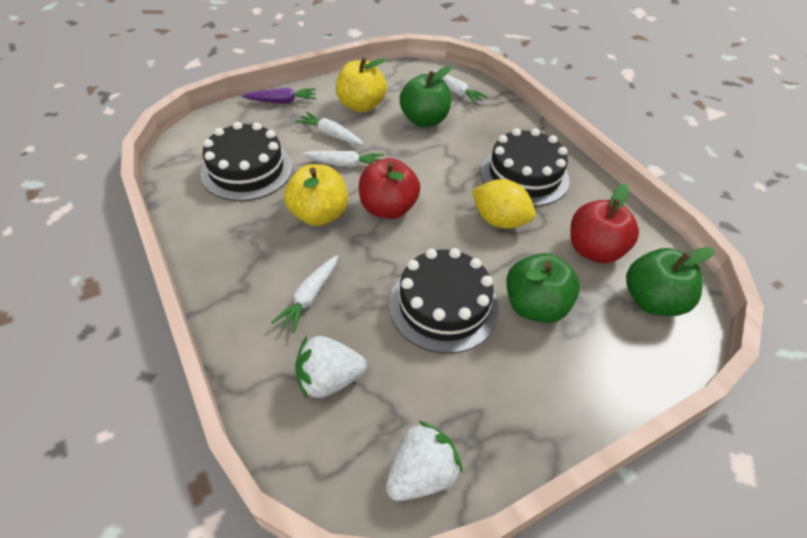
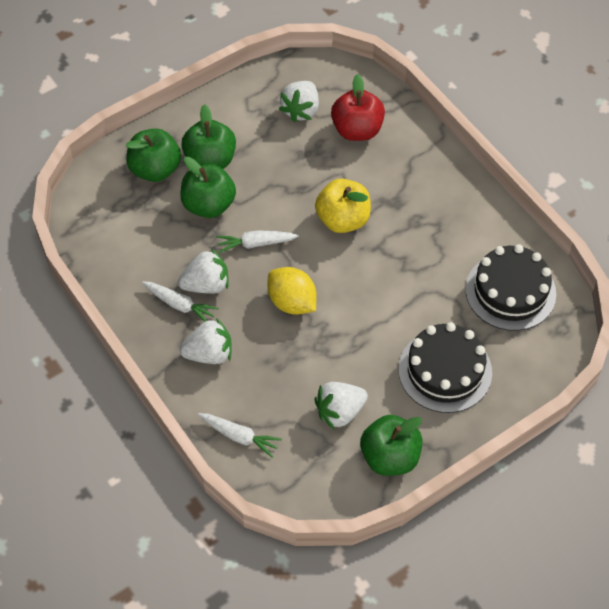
black cake: [200,122,292,201] [389,248,499,354] [481,128,570,206] = 3 -> [399,322,492,413] [466,244,556,331] = 2
green apple: [400,66,451,127] [506,253,580,323] [626,247,715,316] = 3 -> [126,129,181,182] [180,157,236,218] [181,104,236,169] [360,415,422,476] = 4
purple carrot: [242,88,316,103] = 1 -> none = 0
red apple: [359,158,420,219] [570,183,639,263] = 2 -> [331,74,385,141] = 1
white carrot: [271,255,338,333] [295,112,364,145] [302,151,384,167] [432,70,488,104] = 4 -> [142,281,219,322] [198,413,282,458] [216,230,299,253] = 3
white strawberry: [295,336,367,399] [386,421,463,501] = 2 -> [178,249,229,294] [180,318,232,364] [279,81,319,122] [314,382,368,429] = 4
yellow apple: [284,164,348,226] [336,57,387,112] = 2 -> [315,179,371,233] = 1

